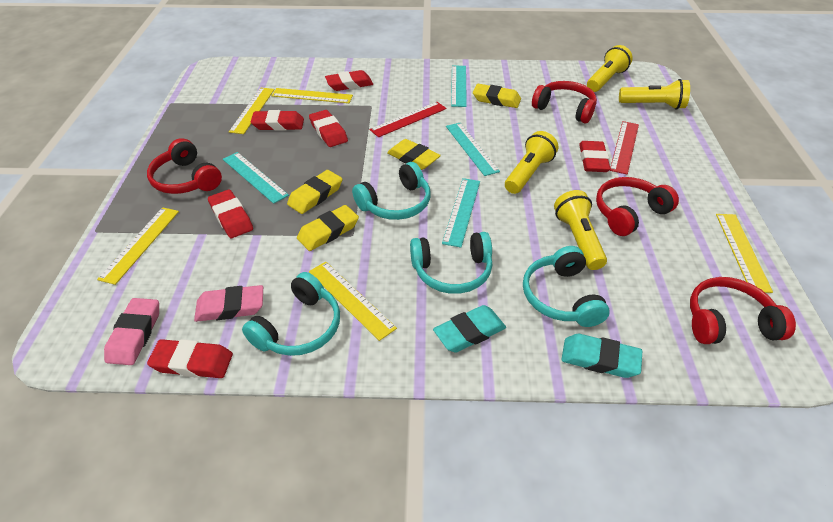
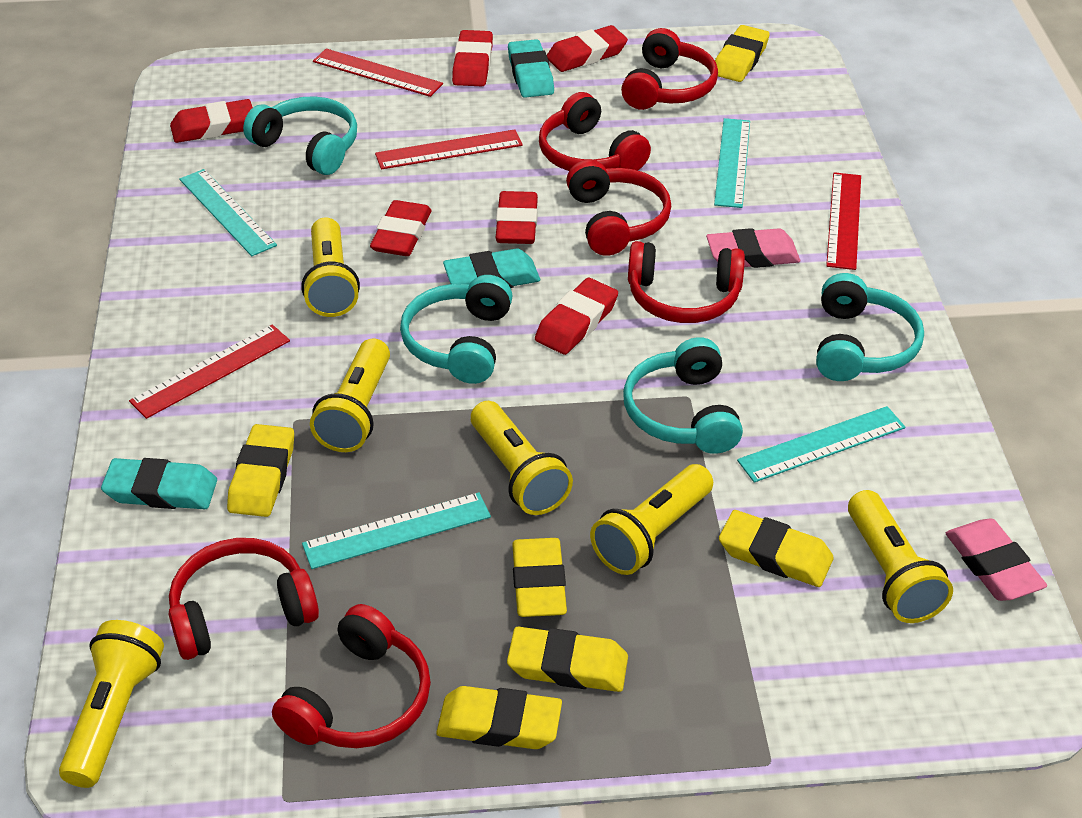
red headphones: [147,138,222,194] [532,81,597,123] [596,177,679,236] [690,277,796,344] = 4 -> [169,538,319,660] [272,604,431,748] [539,92,651,171] [566,160,671,256] [621,28,718,110] [628,241,745,323] = 6
red ruler: [369,102,447,137] [610,121,639,175] = 2 -> [129,325,290,419] [313,49,443,97] [375,129,522,169] [826,172,861,270] = 4
turquoise eraser: [433,305,506,353] [561,334,642,378] = 2 -> [101,458,217,509] [443,249,540,288] [508,39,554,98] = 3
yellow eraser: [287,170,343,214] [297,205,359,251] [387,139,441,170] [473,84,521,108] = 4 -> [227,424,294,517] [436,686,562,749] [507,627,628,692] [512,538,567,617] [715,25,770,82] [719,510,834,587] = 6
yellow flashlight: [505,131,558,194] [554,190,607,270] [587,45,633,92] [619,79,690,110] = 4 -> [59,620,164,788] [301,218,360,317] [310,338,390,452] [471,401,573,515] [590,464,713,575] [848,490,953,623] = 6
yellow ruler: [97,207,179,285] [229,88,275,134] [272,88,353,103] [309,262,397,341] [716,214,773,293] = 5 -> none = 0

